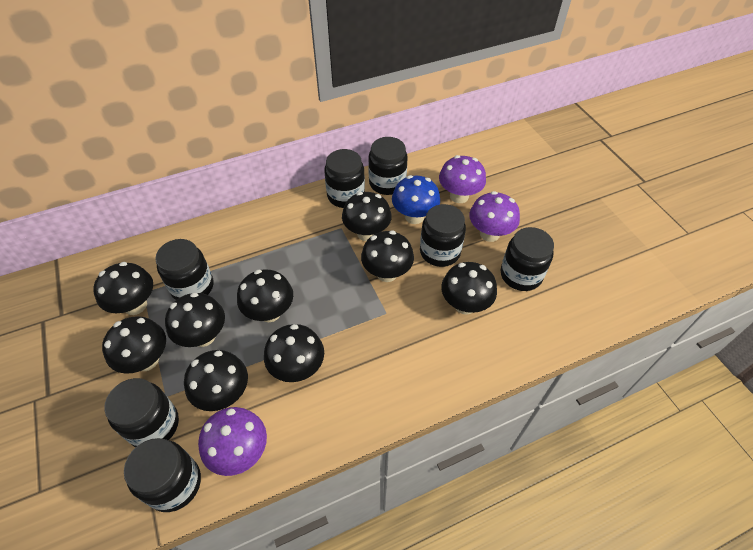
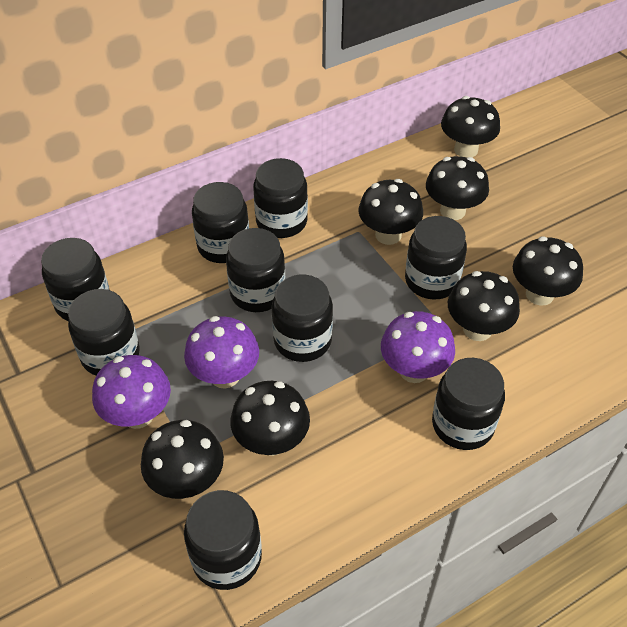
black jar: [104,378,179,447] [124,438,201,512] [155,239,213,300] [324,149,365,208] [368,137,408,195] [420,204,466,267] [501,227,554,291] = 7 -> [41,238,109,321] [68,289,140,376] [184,490,262,590] [192,182,249,263] [226,228,285,312] [253,158,308,238] [272,275,333,362] [405,216,467,300] [432,358,505,450] = 9
black mushroom: [93,262,153,315] [102,316,166,374] [165,292,225,347] [184,350,248,411] [237,269,293,322] [264,324,324,382] [342,192,392,241] [361,231,414,282] [441,262,497,314] = 9 -> [141,420,224,499] [230,381,310,456] [359,179,423,245] [426,156,489,220] [441,96,500,158] [448,271,520,341] [513,237,583,306] = 7
blue mushroom: [392,175,440,224] = 1 -> none = 0

